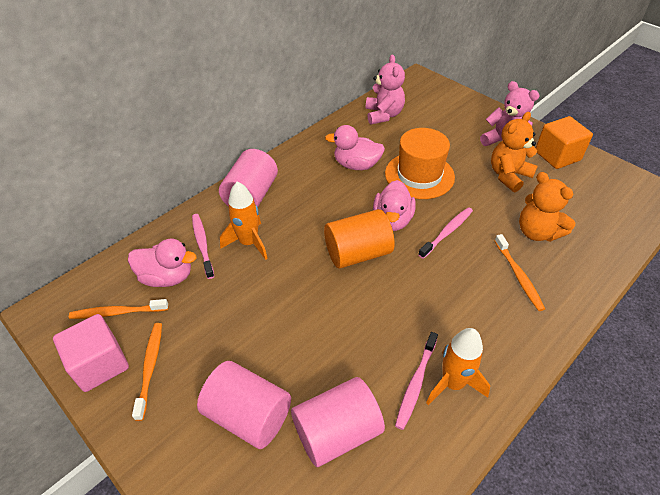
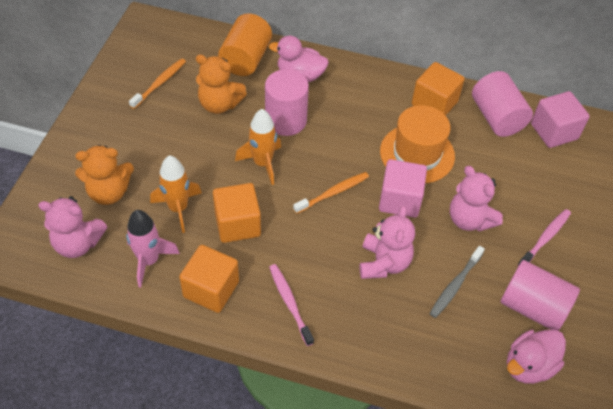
grey toothbrush: none = 0 -> [429,246,485,318] = 1
orange cube: [536,116,593,169] = 1 -> [179,245,239,313] [213,183,261,243] [412,62,464,116] = 3
orange toothbrush: [69,299,169,319] [132,323,162,421] [495,234,545,311] = 3 -> [129,58,186,109] [293,172,369,214] = 2
pink cube: [53,314,129,392] = 1 -> [379,159,427,218] [531,91,590,148] = 2
pink duck: [128,239,197,287] [325,125,385,170] [373,180,416,231] = 3 -> [269,36,329,82] [507,330,566,384] = 2
pink rocket: none = 0 -> [126,210,180,288] = 1
pink teddy bear: [366,55,405,125] [480,81,540,146] = 2 -> [38,196,107,258] [359,206,415,279] [450,166,503,232] = 3
pink toothbrush: [192,214,214,279] [395,332,438,430] [418,207,473,259] = 3 -> [269,264,314,346] [518,209,571,266] = 2

